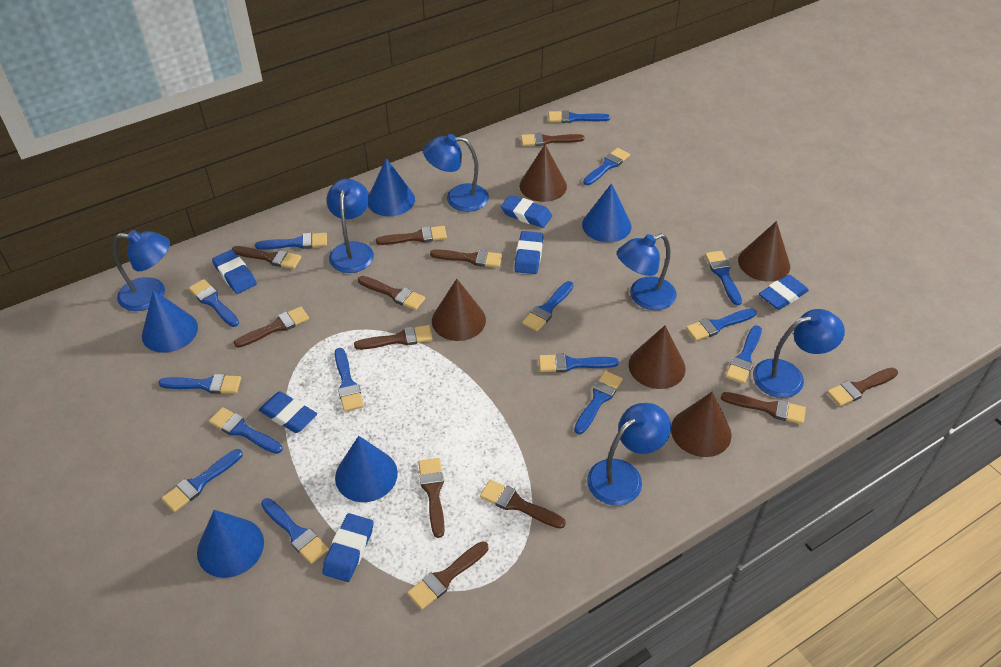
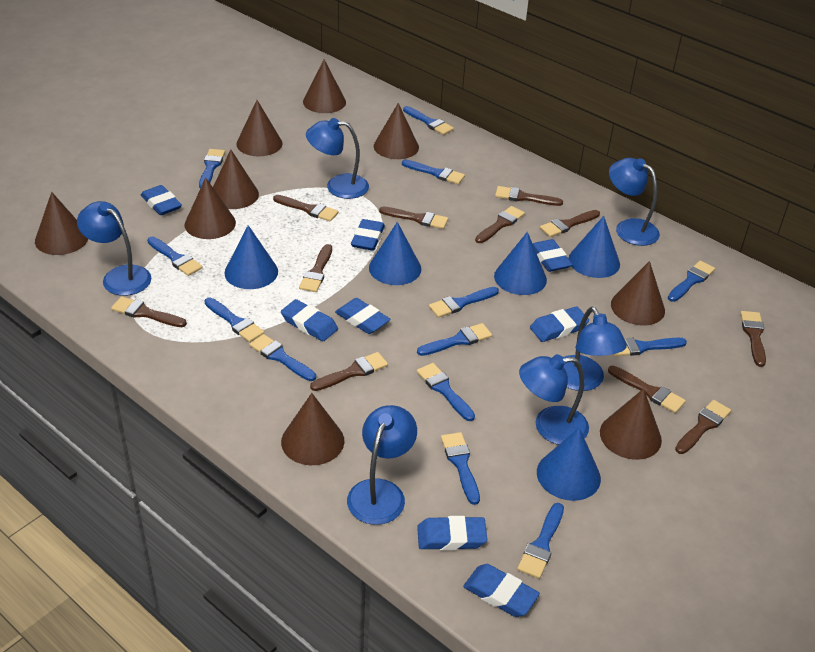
blue brush: [158,374,241,394] [162,449,243,512] [189,279,239,327] [209,407,282,454] [255,233,327,250] [261,498,329,564] [335,348,364,412] [522,281,574,331] [539,353,619,372] [548,110,610,123] [574,371,623,434] [583,148,630,185] [686,308,757,341] [705,251,742,306] [725,325,762,384] = 15 -> [147,237,203,276] [199,149,225,188] [204,298,264,342] [249,334,316,381] [402,160,465,184] [403,106,454,135] [417,323,492,356] [417,363,475,421] [429,287,499,318] [441,432,480,505] [517,503,564,579] [614,338,687,356] [668,261,715,302] = 13
blue eraser: [212,250,257,294] [259,391,317,433] [322,513,374,582] [501,195,552,228] [514,231,543,274] [759,275,809,310] = 6 -> [141,185,182,215] [281,299,338,341] [335,298,391,334] [351,219,385,251] [417,516,487,550] [463,564,540,617] [530,306,589,342] [532,239,572,272] = 8
brown brush: [232,246,301,269] [234,306,309,348] [354,325,433,350] [358,276,425,310] [376,226,447,245] [407,541,488,610] [418,458,445,538] [430,249,502,268] [480,479,566,529] [521,133,585,146] [721,392,806,424] [827,368,898,406] = 12 -> [111,296,187,327] [273,195,339,222] [299,244,332,292] [310,352,388,391] [379,206,448,229] [475,206,525,243] [495,186,563,206] [540,210,600,237] [608,366,686,413] [675,400,731,454] [740,311,766,367] = 11
brown cone: [432,279,486,341] [520,145,567,202] [629,326,685,389] [671,392,732,457] [738,221,790,282] = 5 -> [35,192,88,255] [185,177,236,239] [213,149,259,209] [236,100,283,156] [281,393,344,465] [303,59,346,113] [374,103,419,159] [600,389,662,460] [611,261,665,325] = 9

